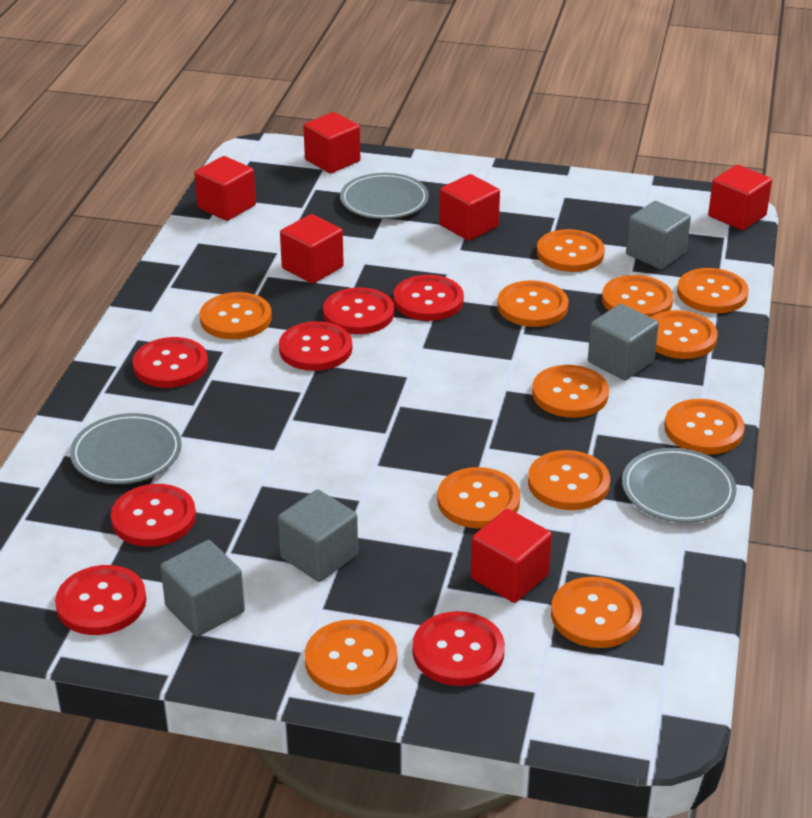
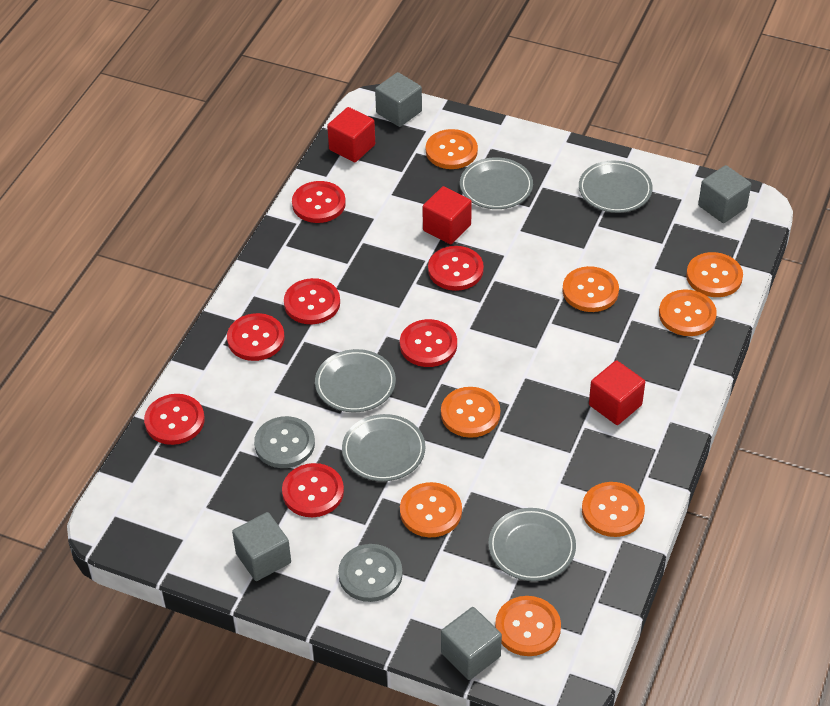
grey button: none = 0 -> [254,416,315,468] [338,544,403,602] = 2
grey plate: [70,413,182,484] [340,173,429,219] [622,448,736,523] = 3 -> [315,349,396,412] [342,414,426,481] [460,157,533,209] [488,508,576,581] [579,161,653,213] = 5
orange button: [200,292,272,339] [305,619,397,695] [437,467,520,529] [497,280,568,327] [528,450,610,510] [532,365,609,418] [537,229,605,272] [551,577,642,648] [602,275,673,317] [650,310,718,359] [665,399,745,454] [677,268,749,313] = 12 -> [400,482,462,537] [426,129,478,169] [441,387,500,438] [495,596,561,656] [563,266,619,312] [582,482,645,537] [659,289,717,336] [686,252,743,297] = 8
red cube: [194,156,256,221] [280,214,344,284] [303,112,360,174] [439,174,500,241] [471,509,552,603] [708,165,772,230] = 6 -> [327,107,375,163] [422,186,472,245] [589,360,645,425] = 3

